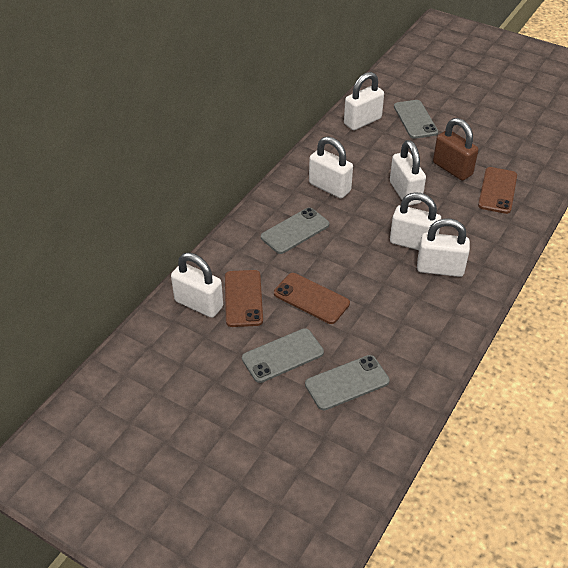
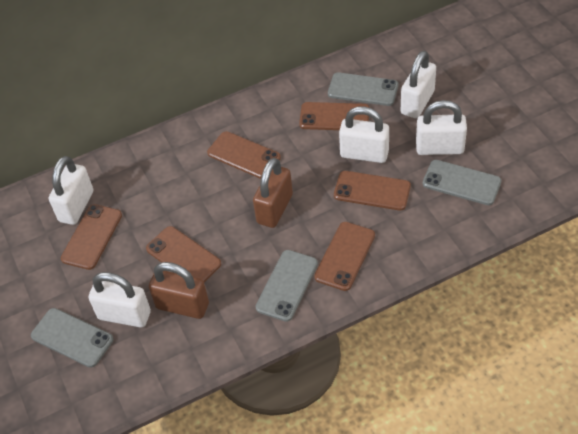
brown padlock: [433,118,479,181] = 1 -> [149,262,209,319] [253,158,293,228] = 2
brown phone: [225,270,263,327] [274,273,350,324] [478,167,517,214] = 3 -> [61,204,122,270] [146,226,221,282] [207,131,281,179] [299,102,370,130] [314,222,375,291] [334,171,411,211] = 6
white padlock: [171,253,223,318] [309,136,353,198] [344,72,384,130] [390,140,426,206] [390,192,441,250] [417,218,470,277] = 6 -> [49,156,93,225] [89,272,151,328] [339,106,389,163] [401,51,436,118] [416,100,467,155] = 5

